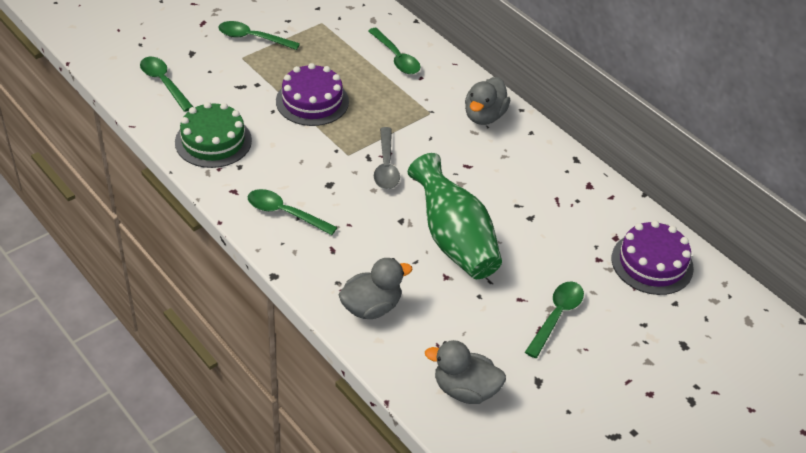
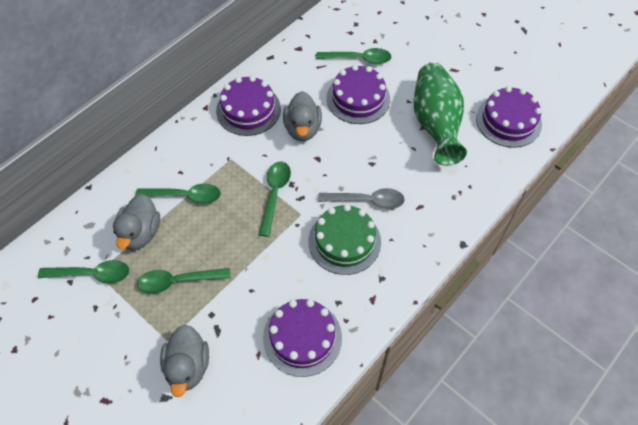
purple cake: [276,63,349,126] [612,220,694,295] = 2 -> [216,76,281,136] [263,299,342,377] [327,65,390,124] [476,86,542,148] = 4

